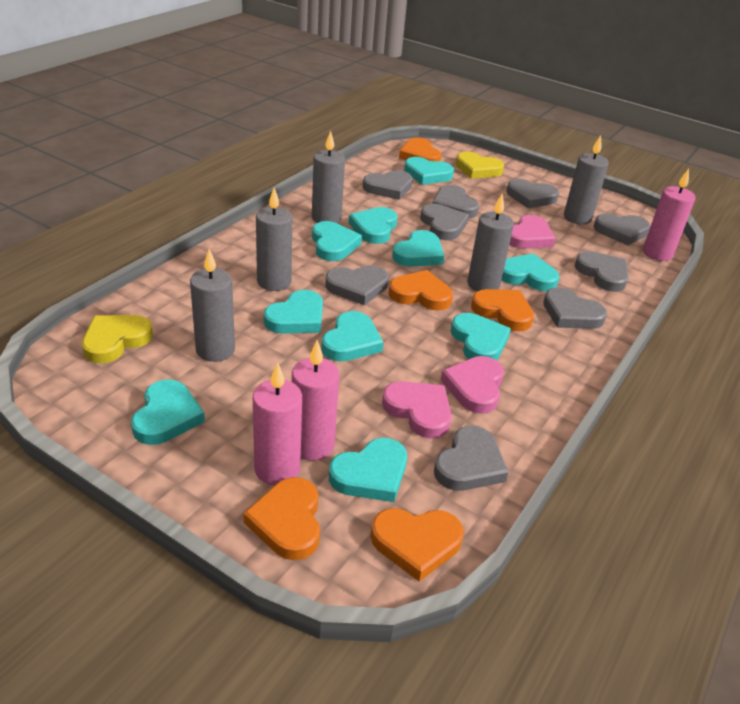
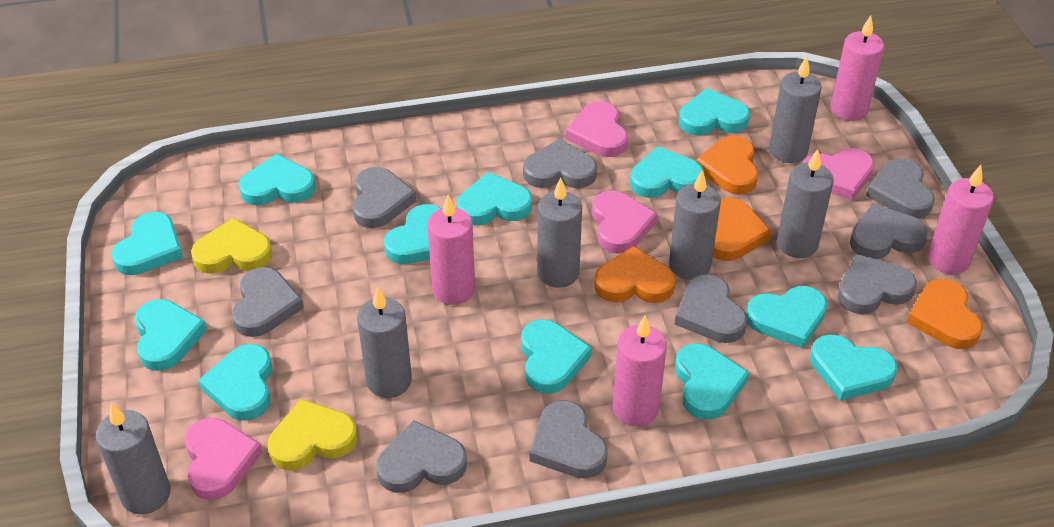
grey candle: [190,249,235,362] [256,187,292,291] [312,131,345,223] [467,194,514,292] [564,135,609,225] = 5 -> [96,403,170,514] [357,286,412,398] [537,178,582,288] [669,170,721,280] [769,56,822,163] [777,149,834,258] = 6
orange heart: [243,477,320,560] [370,508,464,581] [389,270,453,310] [399,138,442,161] [471,289,534,331] = 5 -> [594,246,676,303] [696,136,759,195] [713,198,772,261] [907,279,983,349] = 4
pink candle: [253,362,302,486] [292,340,340,461] [643,169,696,261] = 3 -> [427,195,475,305] [613,316,667,427] [831,15,884,121] [928,165,994,274] = 4
pink heart: [382,381,451,439] [441,356,504,414] [509,215,556,249] = 3 -> [184,418,263,500] [566,101,628,157] [592,191,657,254] [803,148,875,200] = 4
turquoise heart: [131,380,205,445] [264,290,323,334] [312,221,362,261] [321,311,384,361] [329,438,407,502] [349,207,397,244] [392,230,444,267] [404,157,454,185] [451,313,511,361] [502,254,559,291] = 10 -> [112,212,183,275] [134,299,207,371] [198,344,273,421] [239,154,316,205] [384,204,441,264] [457,172,532,226] [521,320,592,394] [630,146,704,198] [675,343,749,420] [679,88,750,136] [746,286,827,348] [810,334,897,401] = 12

